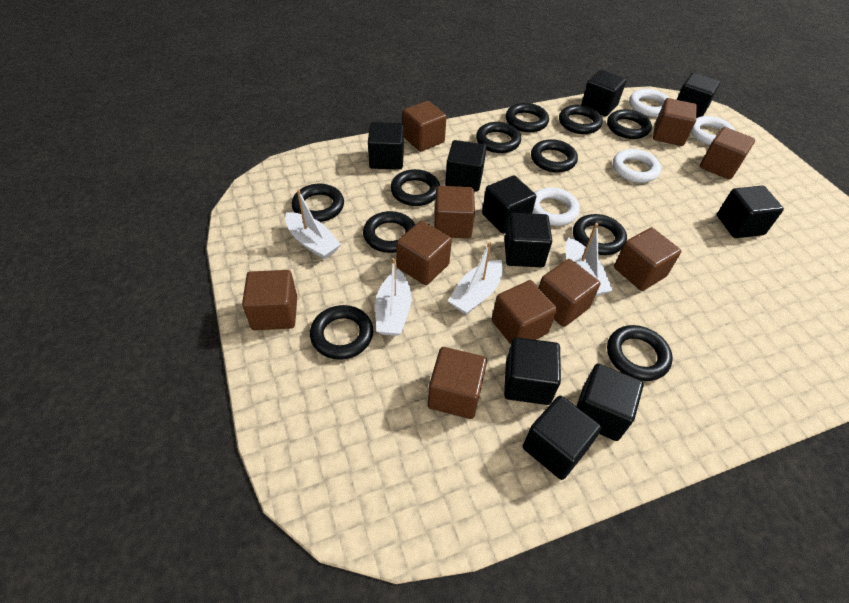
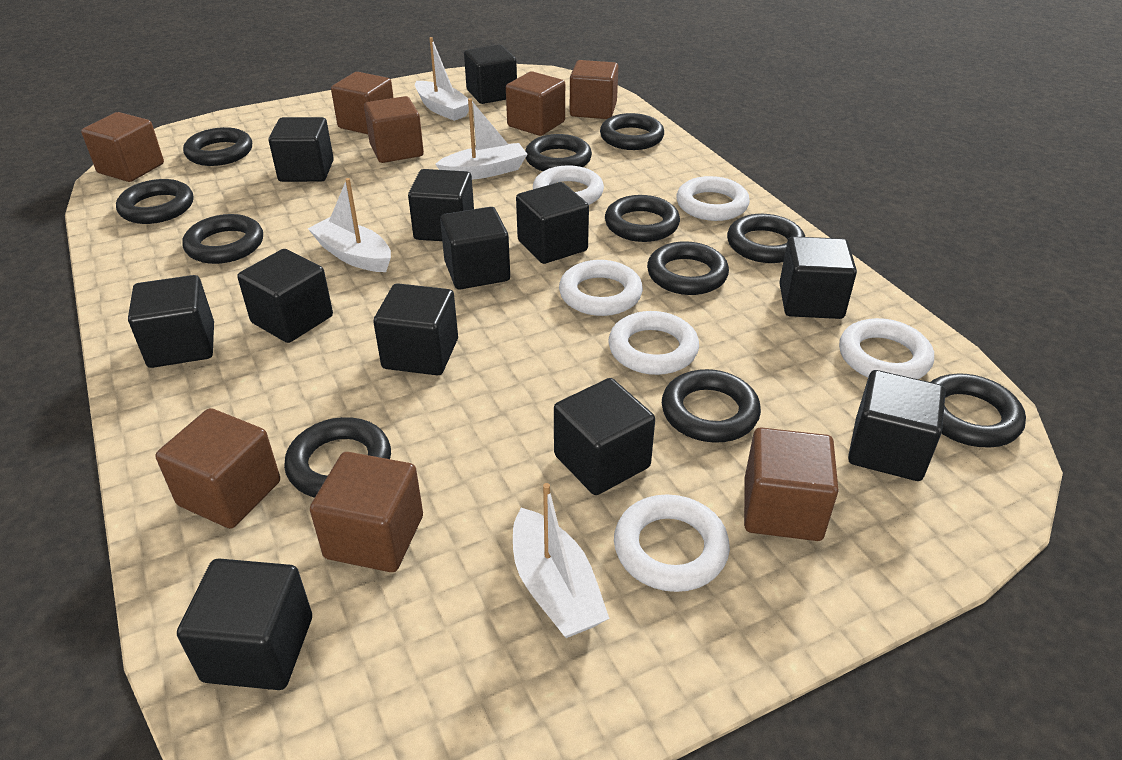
black cube: [368,122,404,170] [445,140,487,192] [482,176,536,234] [504,213,552,267] [504,337,561,405] [523,396,602,480] [576,364,644,441] [581,70,627,116] [677,73,720,118] [717,186,784,238] = 10 -> [128,275,214,368] [177,558,312,690] [237,249,333,343] [269,117,334,182] [373,283,458,375] [408,169,474,241] [440,207,510,289] [464,45,517,104] [516,182,589,264] [554,378,655,495] [779,236,857,319] [848,370,946,481] = 12
brown cube: [242,270,297,330] [396,221,452,285] [403,101,447,152] [428,347,487,419] [434,186,475,238] [492,280,557,344] [539,259,600,327] [614,228,681,291] [653,98,697,146] [700,127,755,180] = 10 -> [81,112,164,182] [155,408,280,529] [310,452,423,572] [331,72,394,134] [364,96,424,163] [506,71,565,136] [570,60,618,119] [744,427,839,541] = 8
white ring: [532,187,580,226] [613,149,661,183] [629,89,669,117] [691,116,735,145] = 4 -> [533,166,604,205] [559,260,643,316] [608,311,699,375] [614,494,730,592] [676,176,750,221] [839,318,934,379] = 6

